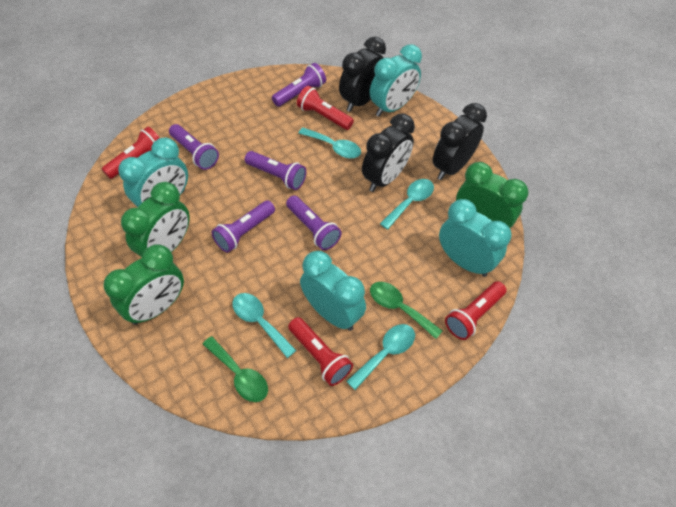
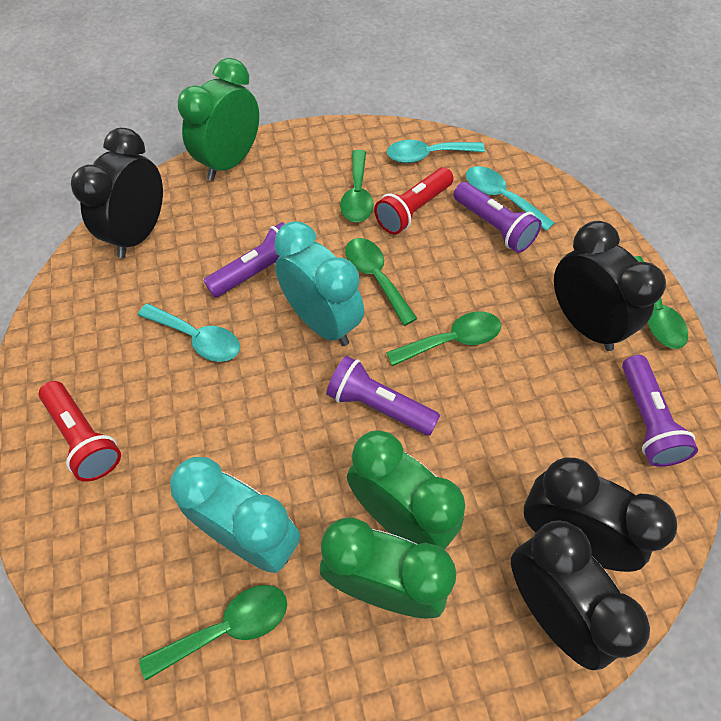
black clock: [339,37,386,112] [362,114,415,192] [433,103,487,180] = 3 -> [71,128,163,258] [511,520,650,670] [524,458,677,572] [554,221,666,351] = 4
green spoon: [203,336,268,402] [370,282,442,339] = 2 -> [139,585,287,680] [340,150,374,222] [345,238,418,326] [386,312,501,366] [634,256,688,349] = 5
purple flashlight: [169,124,219,170] [212,200,275,253] [245,151,306,190] [272,63,326,107] [286,195,341,250] = 5 -> [203,222,285,298] [326,356,440,436] [453,182,542,253] [622,355,698,467] = 4
red flashlight: [102,127,160,179] [288,317,353,386] [297,86,354,130] [445,281,506,340] = 4 -> [39,381,121,482] [374,167,453,234] = 2
turquoise clock: [118,138,188,207] [300,251,366,331] [370,44,422,117] [439,199,512,277] = 4 -> [170,457,300,573] [274,221,364,346] = 2
turquoise spoon: [232,293,296,358] [298,127,361,159] [346,324,415,390] [380,179,434,230] = 4 -> [138,303,240,362] [387,140,485,163] [466,166,555,231] = 3

